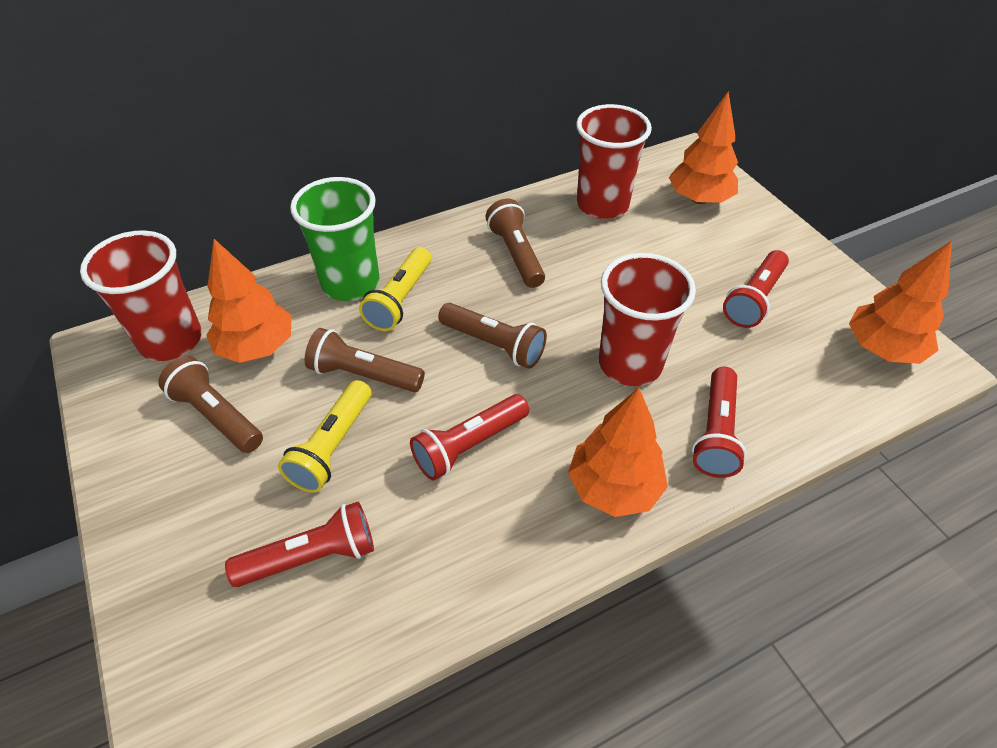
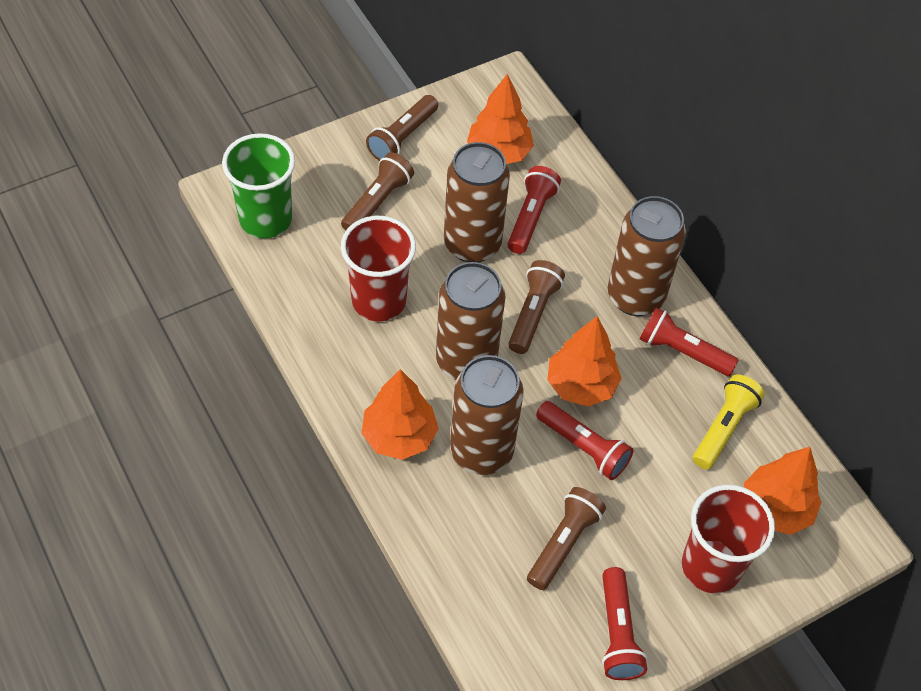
brown can: none = 0 -> [436,262,505,380] [444,142,510,263] [450,355,524,475] [608,196,686,316] = 4
red cup: [80,230,202,361] [576,104,652,219] [599,253,696,386] = 3 -> [341,216,416,322] [682,485,775,593] = 2
yellow flashlight: [278,380,372,493] [359,247,431,331] = 2 -> [693,375,765,469] = 1

